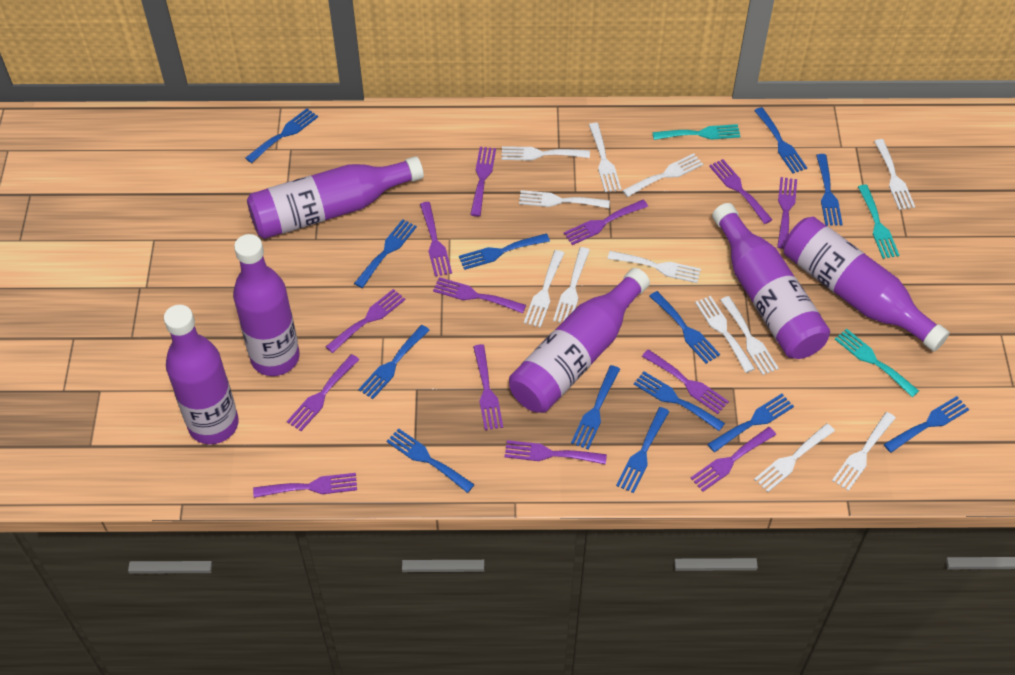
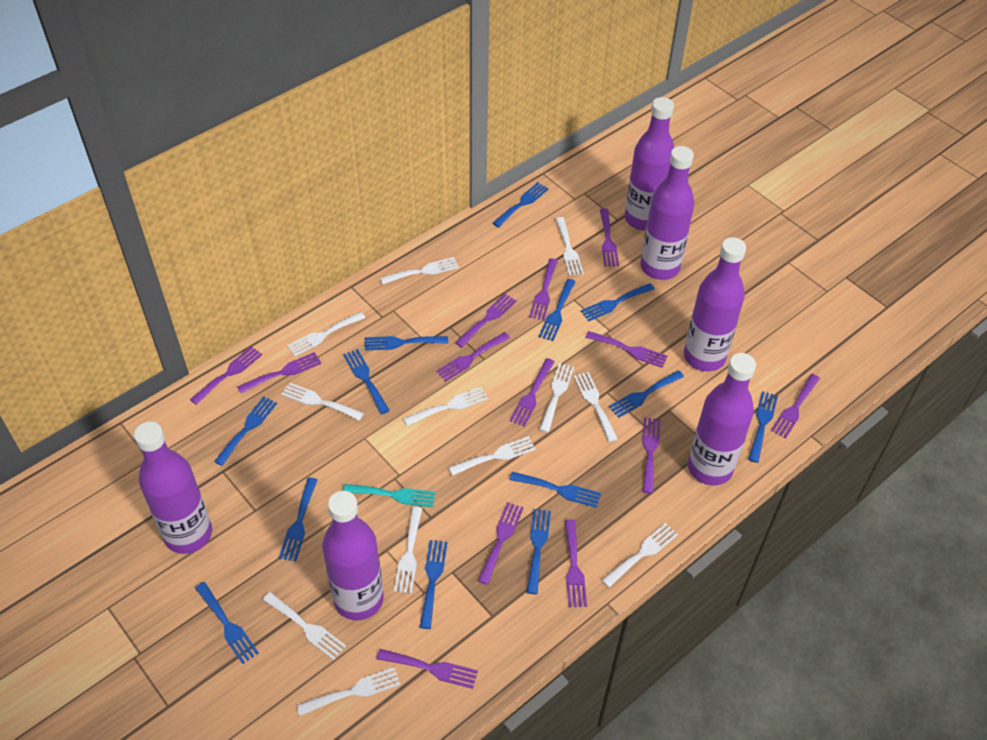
turquoise fork: [652,124,741,140] [835,329,919,397] [858,185,899,259] = 3 -> [343,484,436,507] = 1

